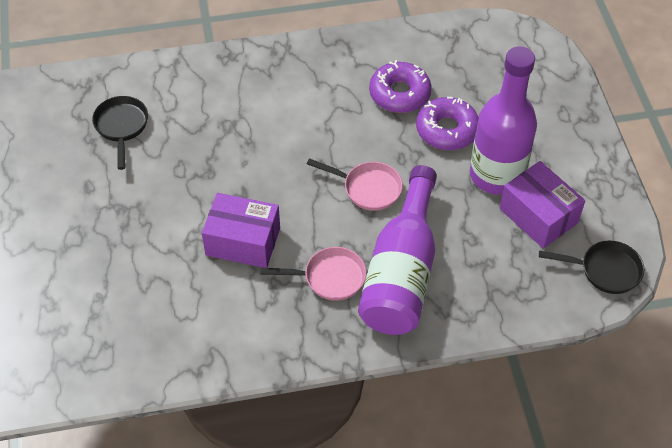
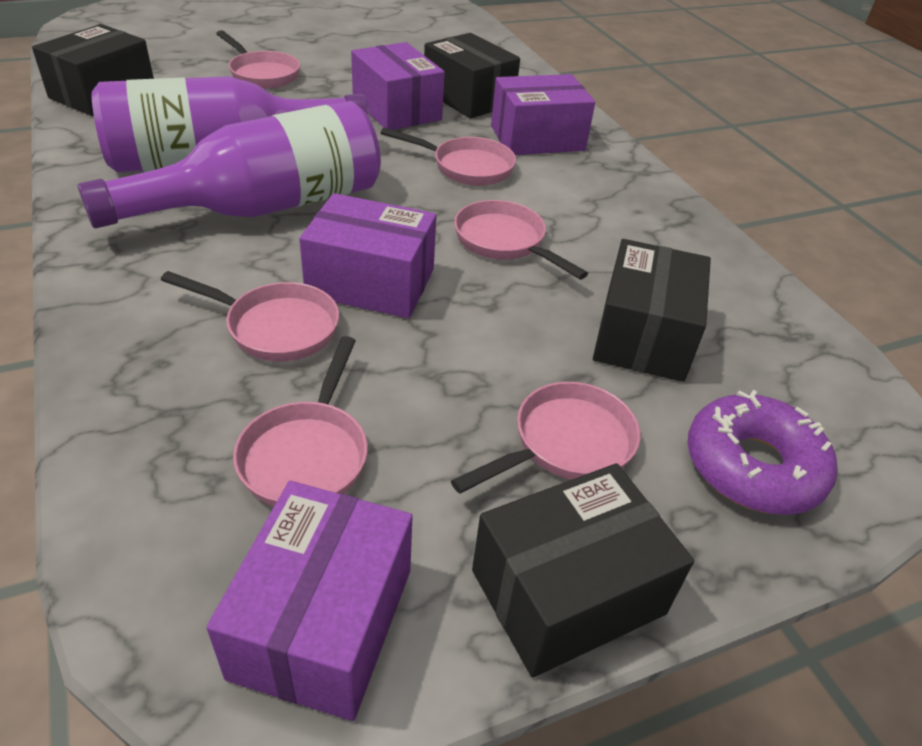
black box: none = 0 -> [32,24,154,116] [424,33,520,119] [472,463,694,678] [593,239,711,382] = 4
black pan: [92,96,148,170] [539,241,644,294] = 2 -> none = 0
pink pan: [260,247,366,301] [307,158,403,211] = 2 -> [161,271,339,361] [216,30,300,89] [233,336,368,506] [381,128,516,186] [451,382,641,494] [454,200,588,279] = 6
purple box: [202,193,280,268] [500,161,585,249] = 2 -> [206,481,413,721] [299,193,437,318] [351,42,445,130] [491,74,595,155] = 4
purple donut: [369,60,432,113] [416,97,479,150] = 2 -> [687,390,837,515] = 1

